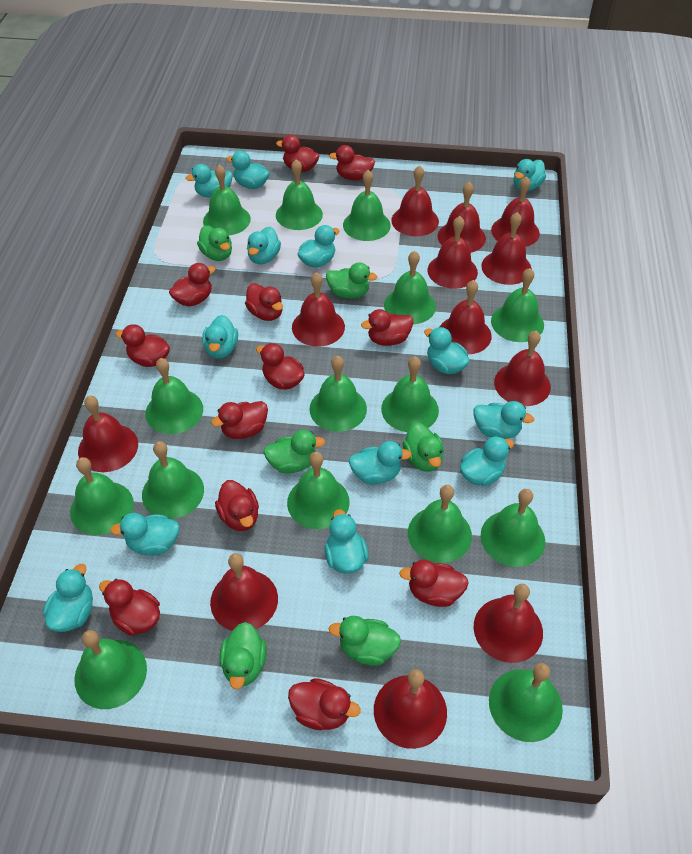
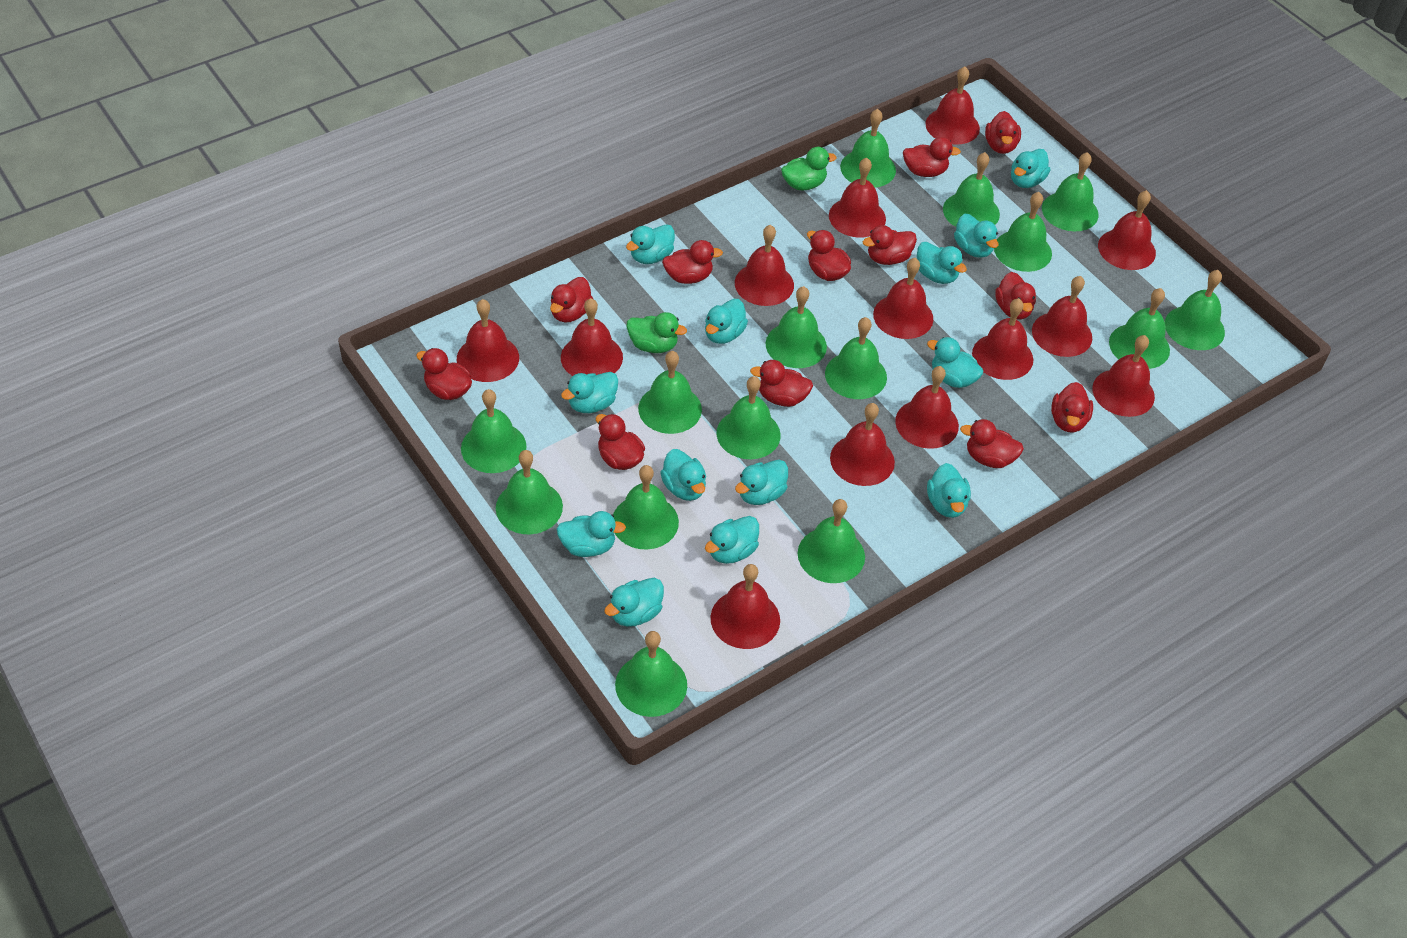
green duck: [197,225,232,261] [220,622,267,689] [263,430,325,474] [326,262,378,299] [329,616,401,666] [403,423,444,472] = 6 -> [626,312,687,353] [781,147,837,190] = 2
red bell: [78,396,138,472] [210,553,278,631] [292,272,345,347] [374,669,447,749] [391,165,439,236] [428,216,478,289] [438,182,486,253] [440,280,492,354] [474,584,543,663] [481,212,532,285] [491,176,540,247] [494,331,551,406] = 12 -> [457,299,519,382] [561,298,623,376] [711,564,780,649] [735,225,794,306] [829,158,886,237] [830,403,895,486] [873,258,933,339] [895,366,959,449] [926,67,980,145] [972,298,1033,380] [1032,276,1092,357] [1092,335,1155,417] [1098,190,1156,270] = 13

